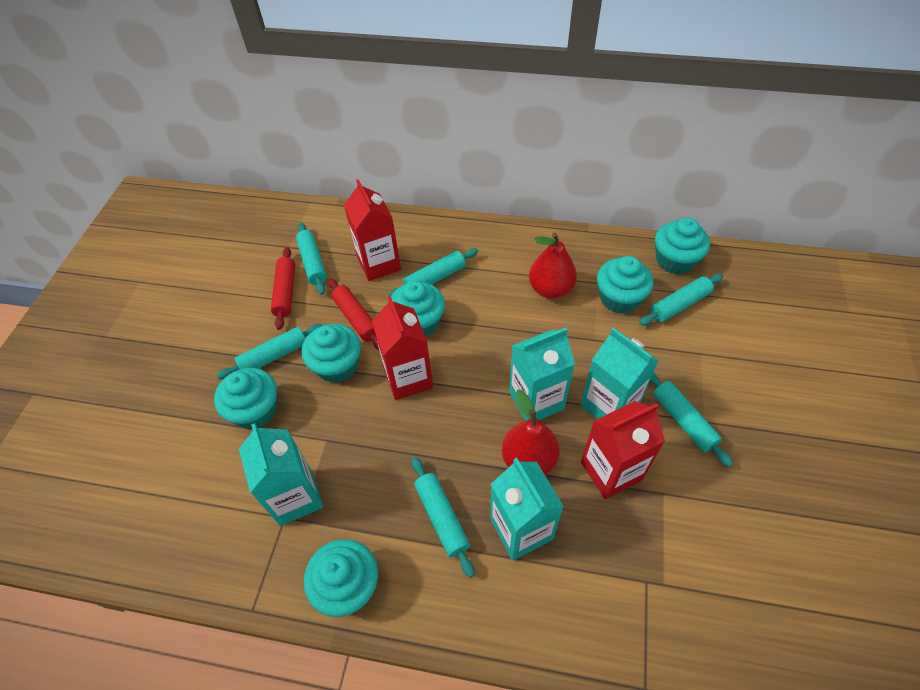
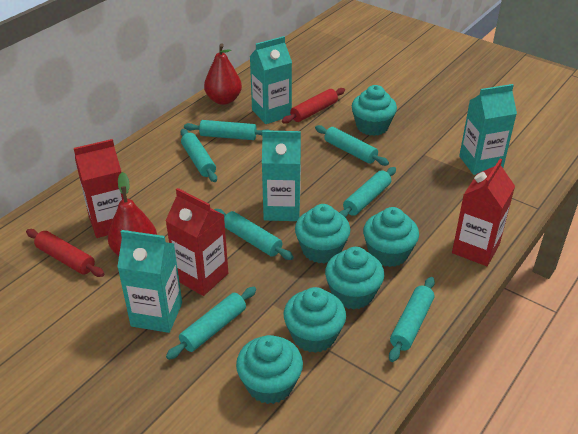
turquoise rolling pin: [217,324,323,379] [296,222,327,295] [389,248,478,296] [412,457,474,578] [639,274,723,326] [650,372,733,467] = 6 -> [166,287,256,360] [180,129,217,182] [184,120,270,140] [214,209,294,260] [315,125,389,166] [339,167,396,218] [389,277,435,362] = 7

